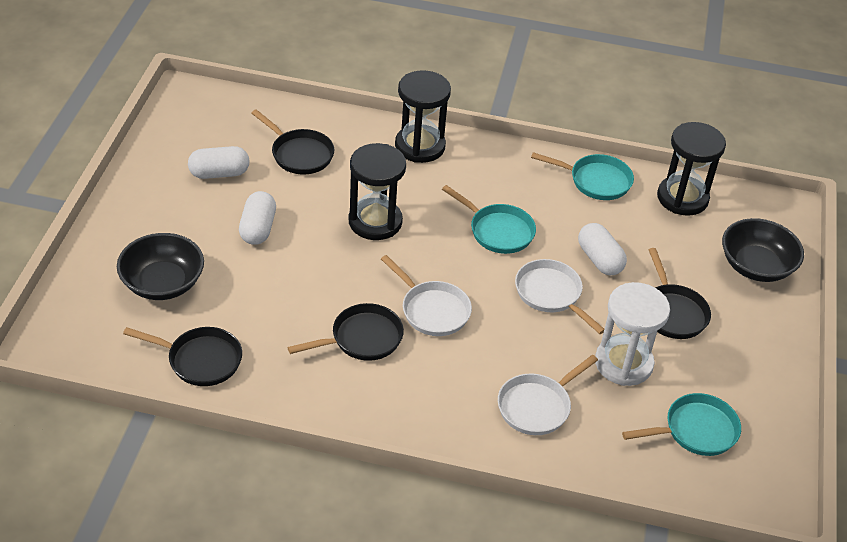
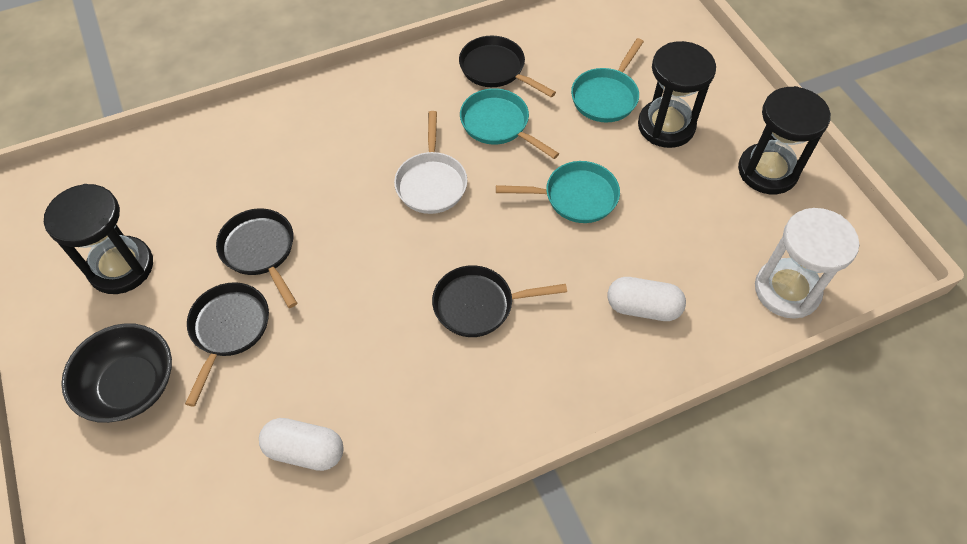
black bowl: [117,233,204,300] [722,218,804,282] = 2 -> [61,323,172,423] = 1
white capsule: [188,146,250,179] [239,191,276,245] [578,223,627,275] = 3 -> [259,418,344,471] [608,277,686,321] = 2
white pan: [381,255,472,336] [498,355,598,435] [515,259,604,334] = 3 -> [394,111,467,214] = 1

